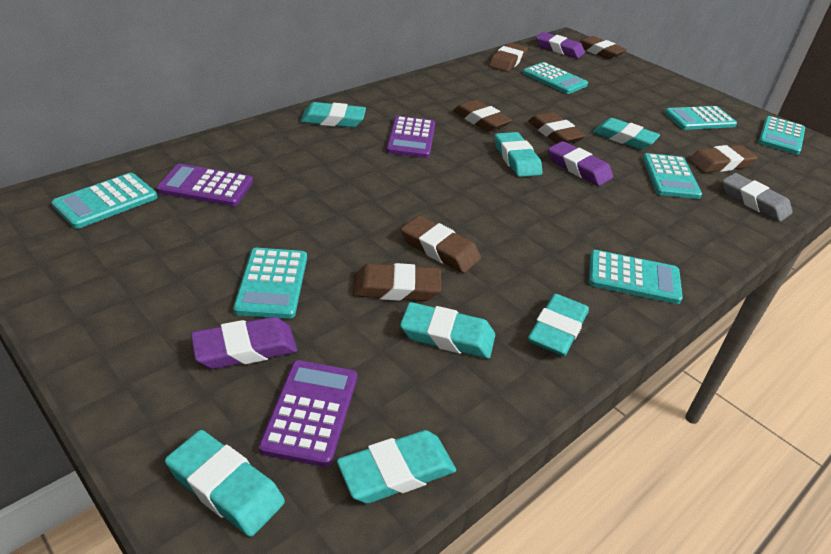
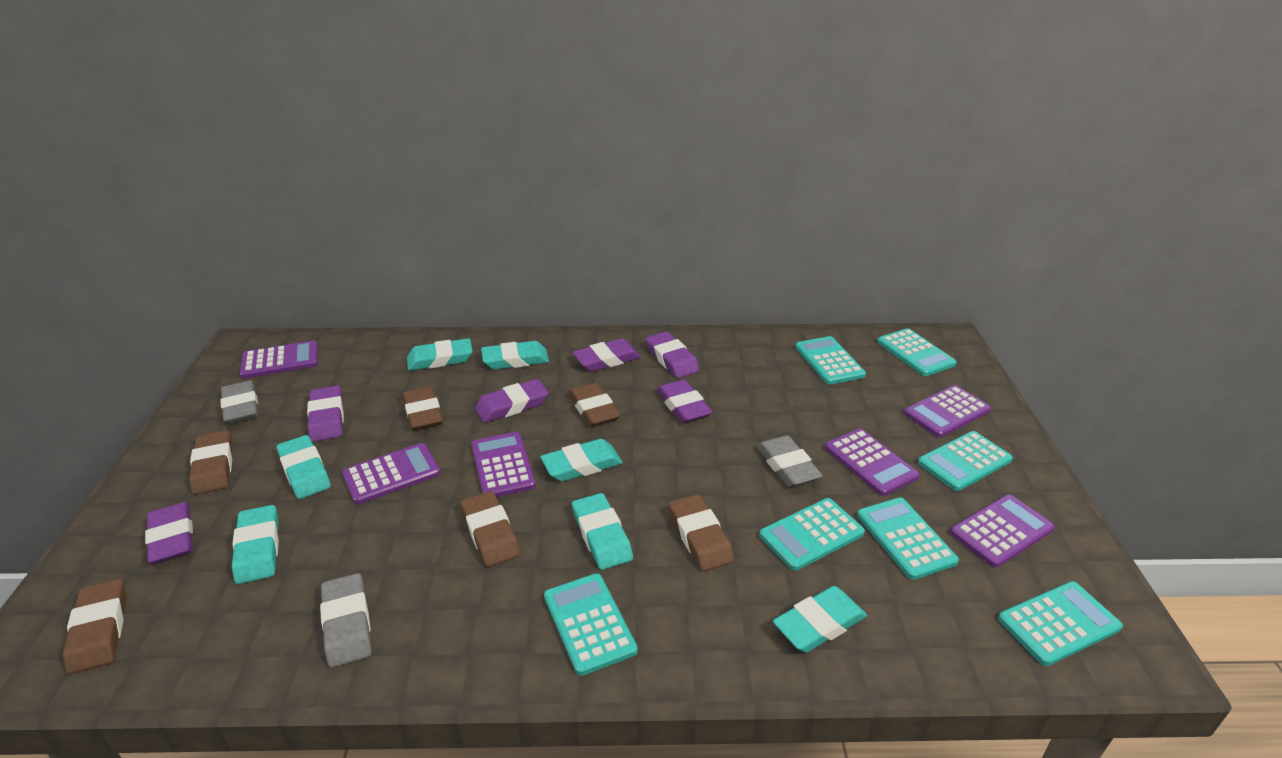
brown eraser: [353,263,441,301] [401,216,481,273] [453,100,512,132] [489,43,528,72] [528,112,586,144] [579,36,627,59] [689,145,758,173] = 7 -> [63,579,126,674] [189,430,233,495] [403,386,443,431] [461,491,520,567] [569,383,620,427] [669,494,734,571] = 6
grey eraser: [722,173,793,222] = 1 -> [220,380,258,424] [320,573,372,668] [756,435,823,487] = 3
purple calculator: [157,164,253,206] [259,360,357,467] [386,116,435,158] = 3 -> [240,340,318,379] [342,443,440,504] [471,432,536,497] [825,428,920,496] [904,385,991,437] [950,495,1055,568] = 6
purple eraser: [191,317,297,369] [536,32,585,58] [548,141,613,186] = 3 -> [145,502,193,564] [307,385,344,442] [475,379,548,423] [572,339,641,372] [646,331,700,378] [657,380,713,423] = 6

